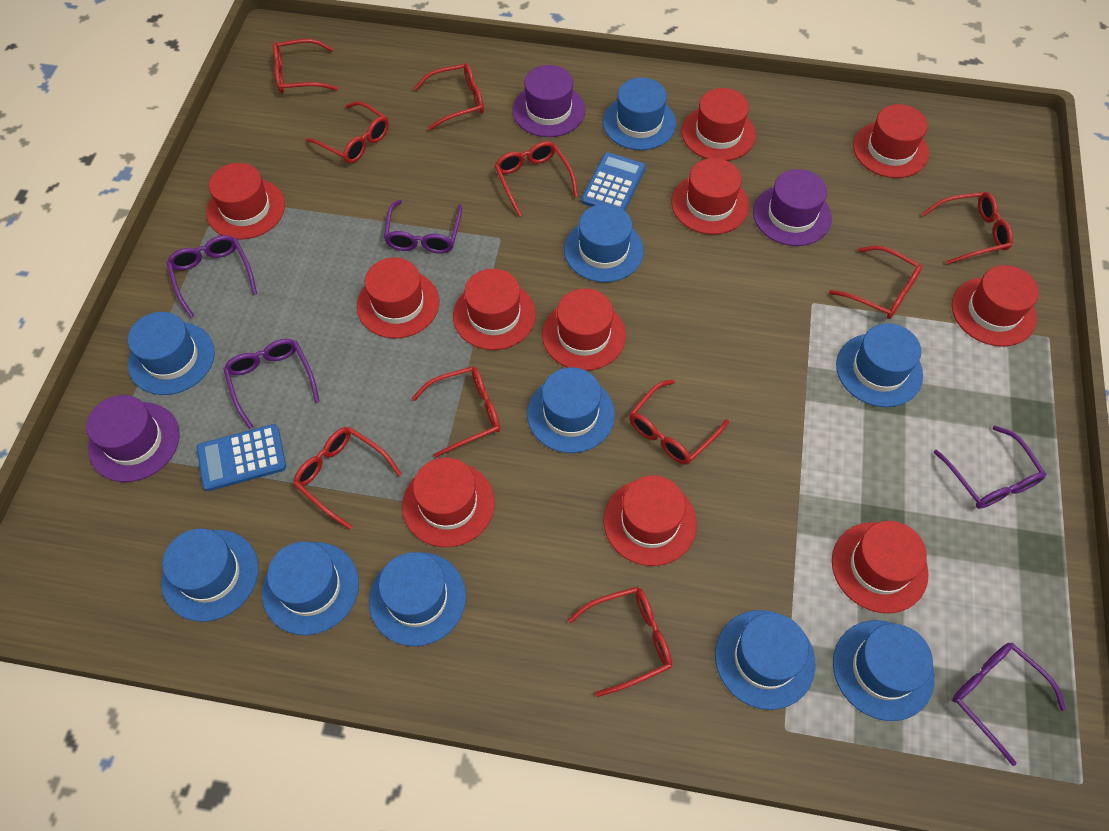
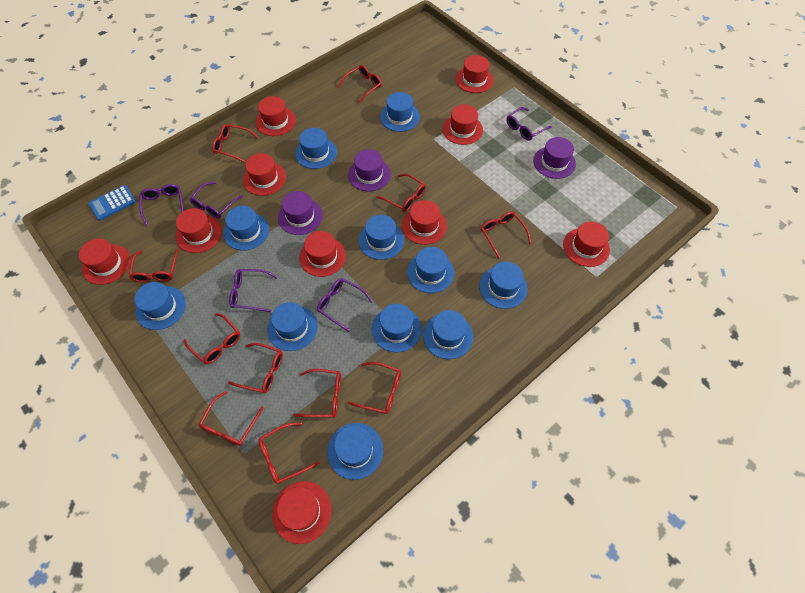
blue calculator: [197,424,286,491] [581,152,646,211] = 2 -> [88,185,136,221] = 1
blue hat: [128,312,215,395] [161,529,259,622] [262,542,359,635] [369,552,466,646] [527,367,615,453] [564,204,644,282] [603,77,676,150] [715,610,815,710] [833,620,935,721] [836,323,923,407] = 10 -> [134,282,186,330] [223,206,269,251] [267,302,318,351] [295,128,337,169] [327,423,383,480] [358,215,404,260] [372,303,422,352] [380,92,420,132] [407,247,454,293] [423,310,473,359] [479,262,528,309] = 11
red glasses: [273,39,338,93] [293,427,402,530] [305,101,389,163] [412,366,500,458] [414,63,484,131] [494,141,578,217] [567,587,672,697] [629,380,729,465] [829,246,922,319] [922,192,1013,265] = 10 -> [129,248,179,282] [184,313,240,364] [199,391,264,446] [212,124,259,163] [228,343,283,393] [258,423,320,484] [293,369,341,418] [338,65,382,104] [348,362,401,414] [376,174,426,212] [481,211,531,259] = 11
red hat: [206,163,285,240] [357,257,439,338] [402,458,495,547] [453,269,536,350] [542,288,626,371] [604,475,697,566] [671,158,749,235] [682,88,756,161] [832,521,929,613] [853,104,929,178] [952,265,1039,347] = 11 -> [79,239,131,285] [176,208,222,253] [243,153,286,196] [255,96,296,136] [272,481,332,544] [299,231,346,277] [402,200,447,245] [442,105,483,145] [455,55,494,93] [563,222,610,267] = 10

